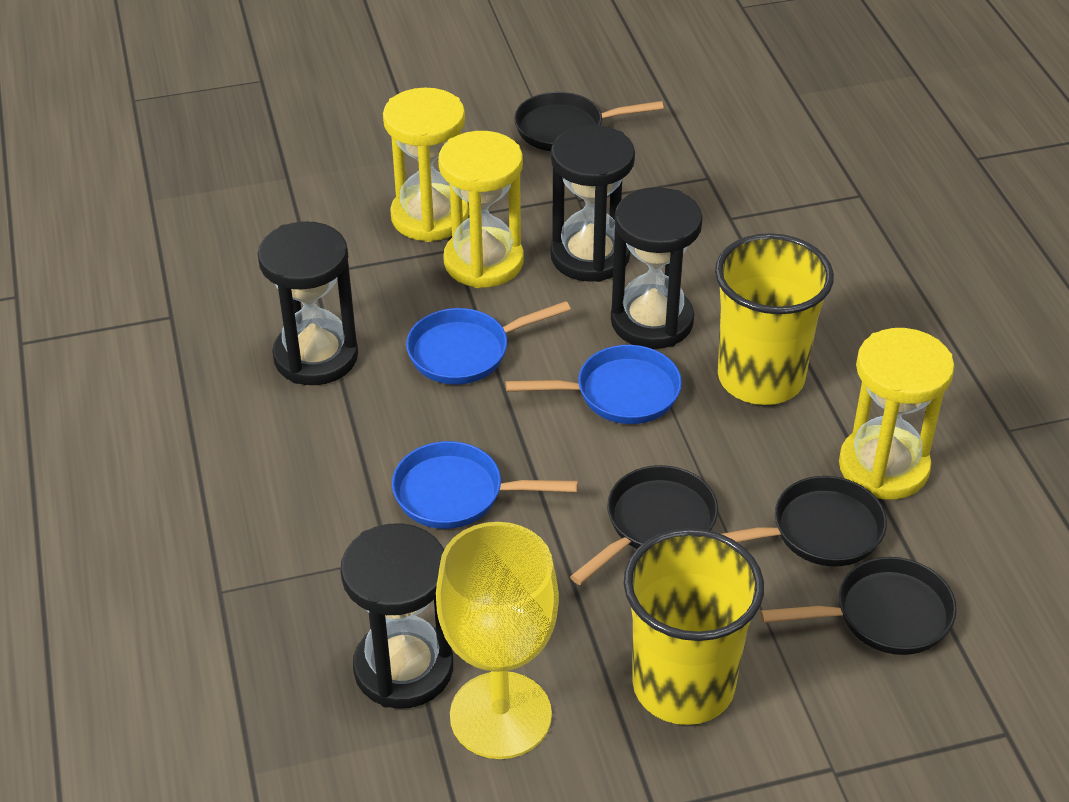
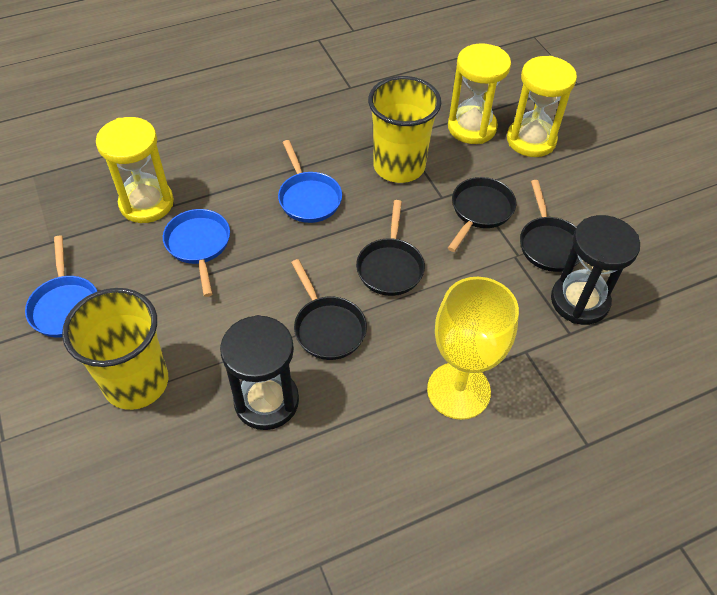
black hourglass: [258,221,358,385] [341,523,453,709] [550,125,635,282] [611,187,703,349] = 4 -> [220,315,299,430] [551,215,640,325] = 2

